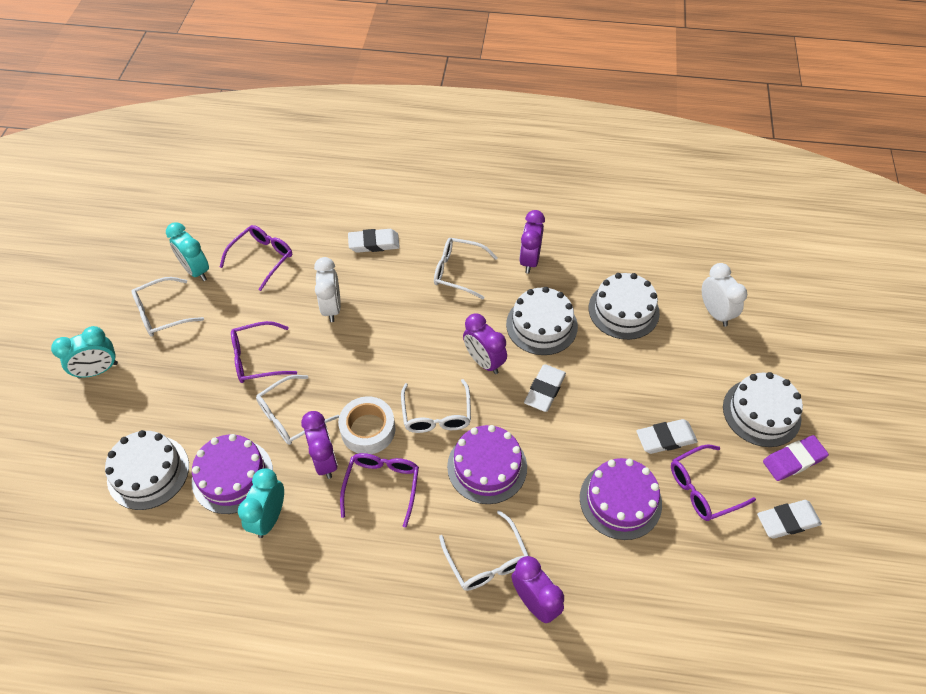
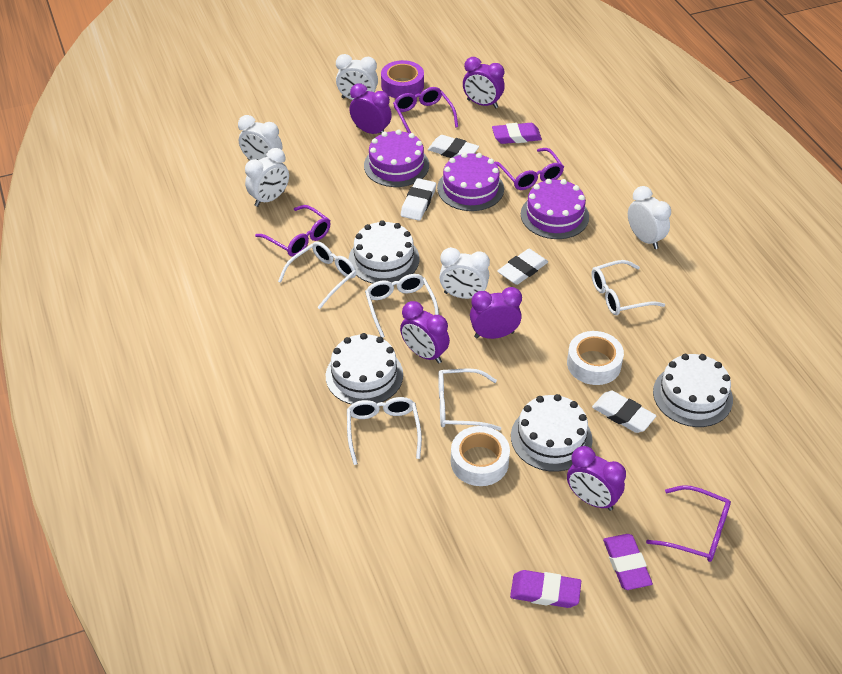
purple clock: [301,411,338,479] [463,314,507,374] [512,556,564,623] [519,210,545,274] = 4 -> [349,83,392,134] [400,301,450,364] [463,57,505,108] [470,287,522,339] [567,446,626,511] = 5
purple eraser: [763,435,829,481] = 1 -> [492,123,542,144] [510,570,581,608] [603,534,653,590] = 3
purple tape: none = 0 -> [381,60,424,98] = 1
turquoise clock: [51,326,118,379] [166,222,209,281] [238,468,284,538] = 3 -> none = 0
white clock: [314,257,341,322] [702,263,747,327] = 2 -> [238,115,282,160] [245,148,289,207] [336,54,378,100] [439,247,490,299] [628,186,671,249] = 5
white tape: [338,396,395,454] = 1 -> [451,426,510,486] [567,331,624,385] = 2

